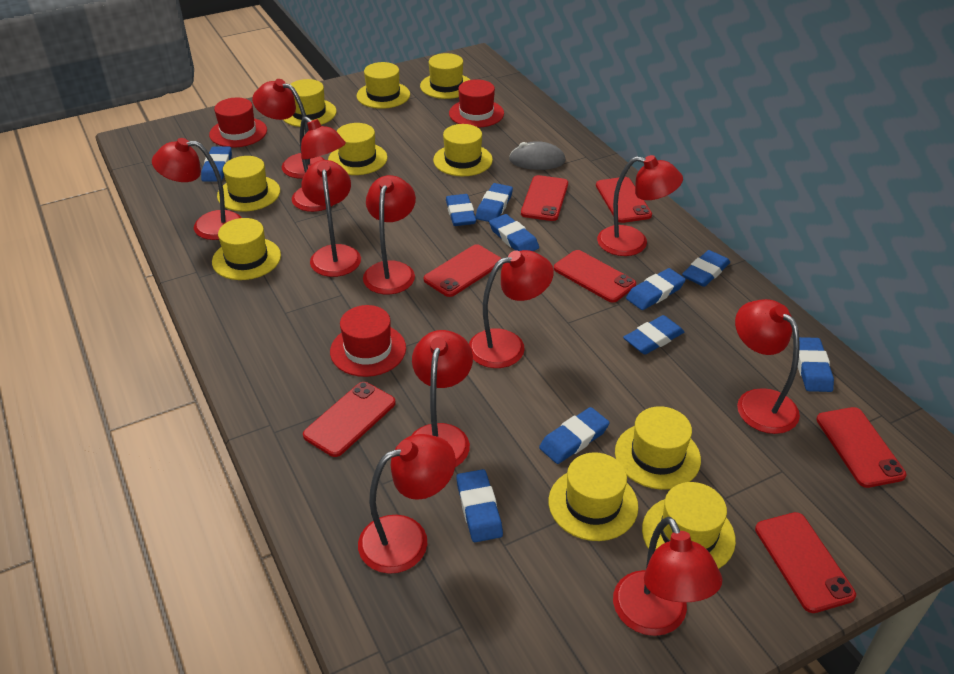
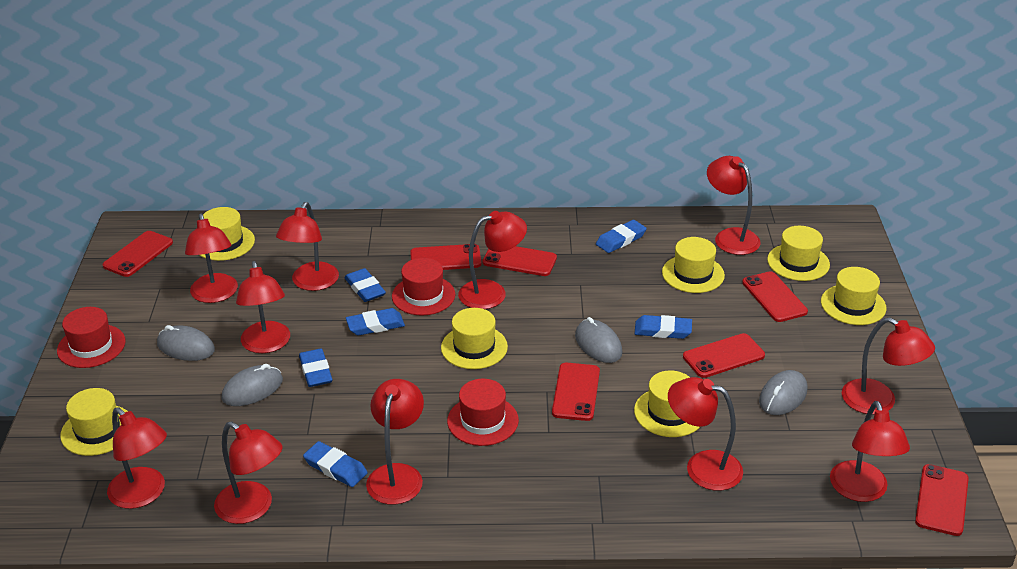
blue eraser: [201,146,232,182] [446,194,476,226] [456,469,503,542] [476,183,513,222] [489,214,539,251] [539,407,610,464] [623,315,684,355] [626,268,686,310] [682,250,730,287] [798,337,834,392] = 10 -> [299,349,332,387] [303,441,368,487] [344,268,386,302] [346,308,405,335] [596,220,647,253] [634,315,692,339] = 6
grey mouse: [509,141,566,170] = 1 -> [157,325,215,361] [221,364,283,406] [575,317,622,363] [759,370,807,415] = 4
yellow hat: [212,218,281,280] [217,156,280,212] [283,79,337,127] [328,123,388,175] [356,62,410,109] [420,53,470,99] [433,124,493,176] [549,452,638,541] [615,406,701,490] [642,482,736,569] = 10 -> [60,388,128,456] [200,207,255,261] [441,308,508,369] [634,371,700,437] [662,237,725,293] [767,226,830,281] [821,267,887,325] = 7

